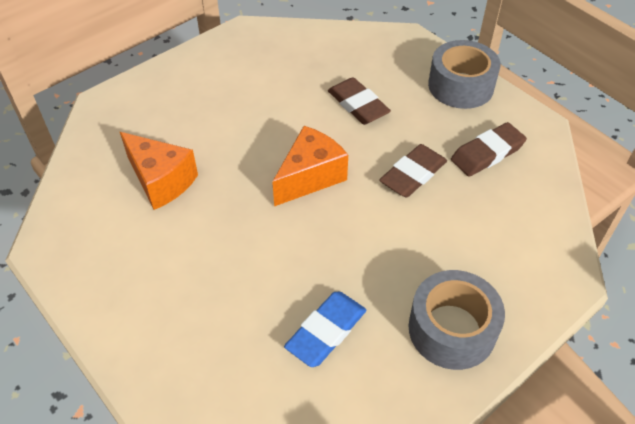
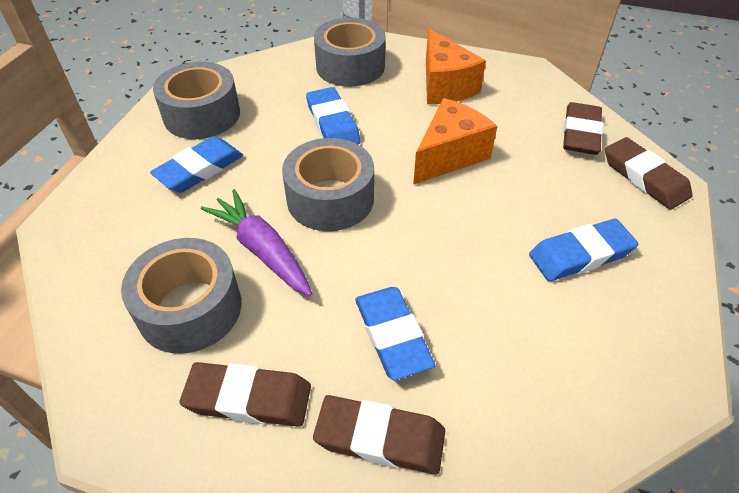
blue eraser: [284,292,367,367] = 1 -> [150,136,243,193] [306,87,361,144] [355,287,436,380] [529,219,638,281] = 4
brown eraser: [328,77,391,125] [379,144,447,198] [451,122,527,177] = 3 -> [179,362,311,427] [313,395,445,475] [563,102,603,155] [605,137,692,210] = 4
grey tape: [408,270,505,370] [428,40,501,109] = 2 -> [121,238,242,354] [153,62,240,139] [282,138,374,231] [314,18,386,87] = 4
purple carrot: none = 0 -> [201,189,312,296] = 1

